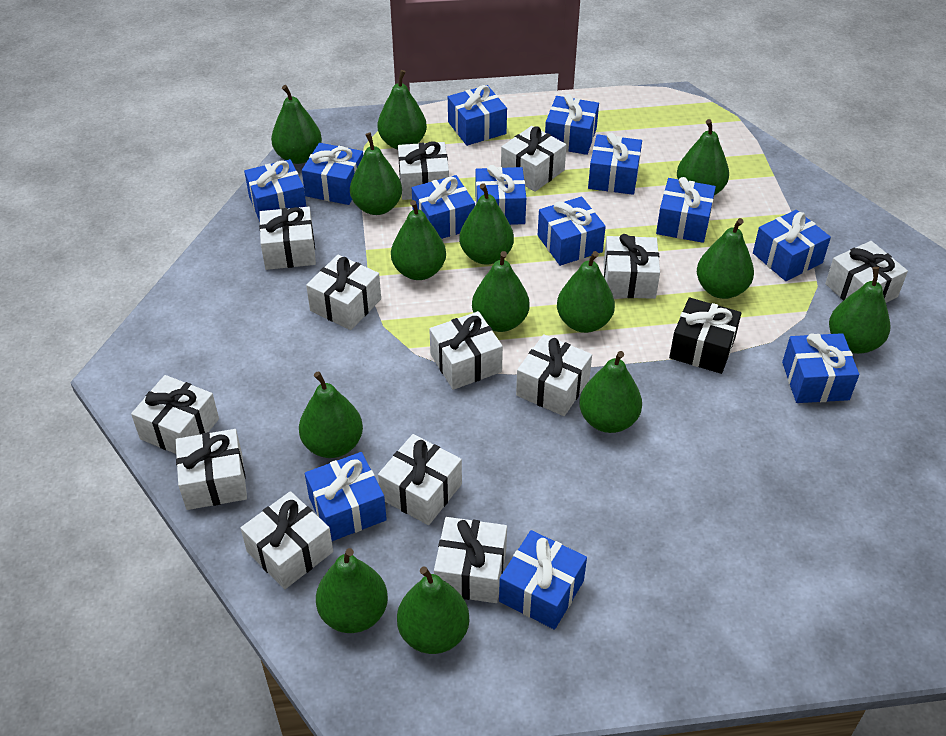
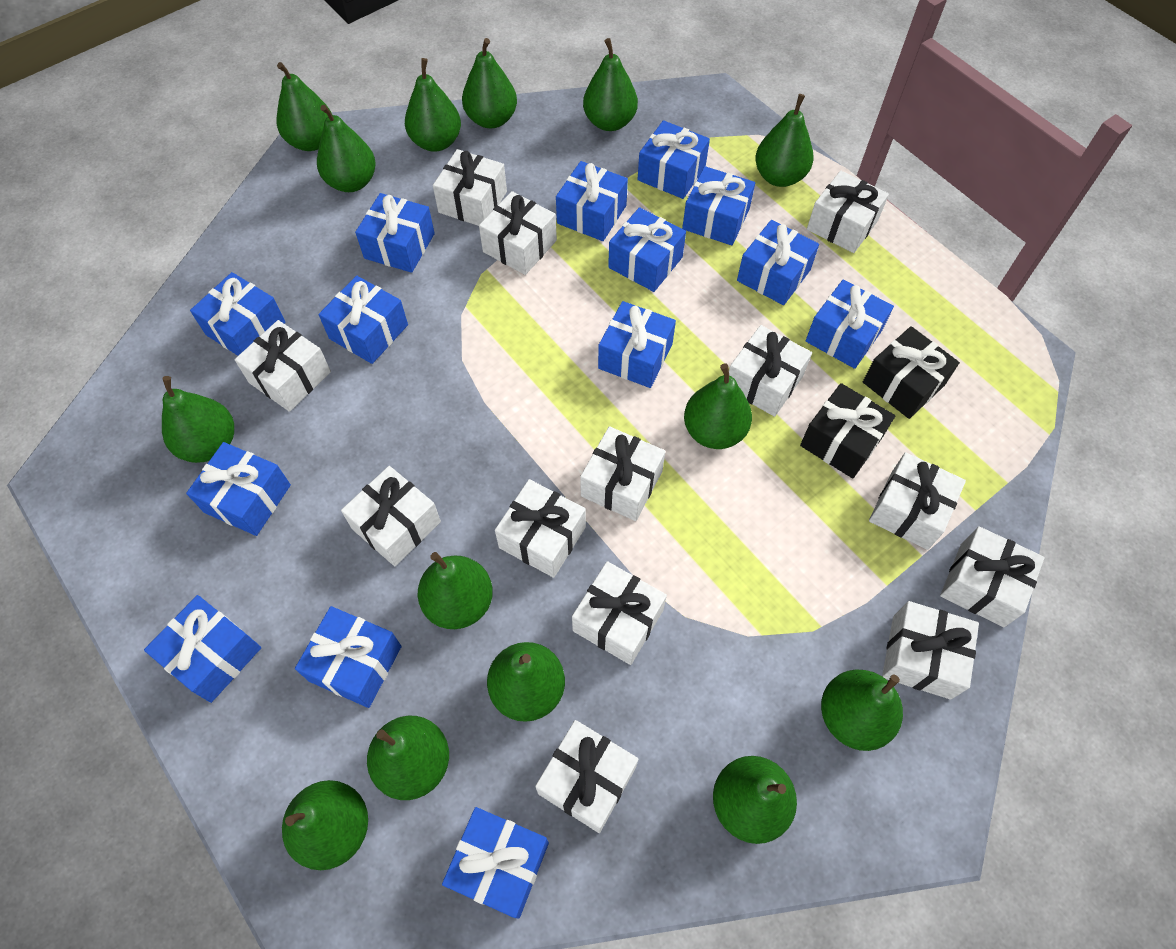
black gift: [669,297,741,374] = 1 -> [800,383,895,478] [863,326,960,419] = 2
blue gift: [244,159,307,222] [302,143,363,205] [305,452,387,541] [412,175,475,239] [448,85,507,146] [475,165,526,225] [499,530,587,630] [538,197,606,266] [545,94,599,155] [588,133,642,195] [656,177,716,243] [753,210,831,281] [782,333,859,403] = 13 -> [144,595,261,703] [186,442,291,536] [190,272,285,356] [295,606,402,708] [319,276,408,364] [355,193,435,273] [442,807,549,919] [556,161,628,241] [598,301,676,388] [608,207,686,292] [638,120,710,199] [682,166,755,245] [737,220,819,305] [806,279,894,369] = 14

